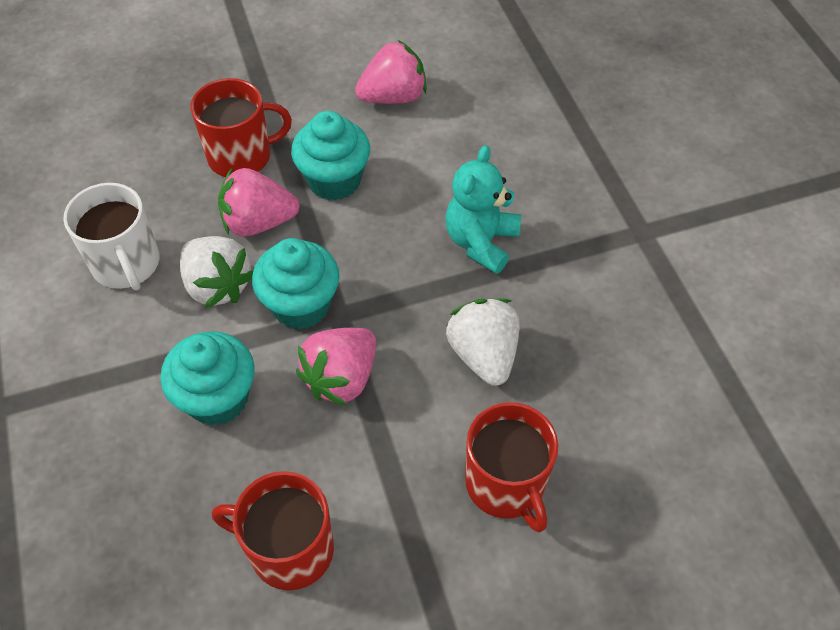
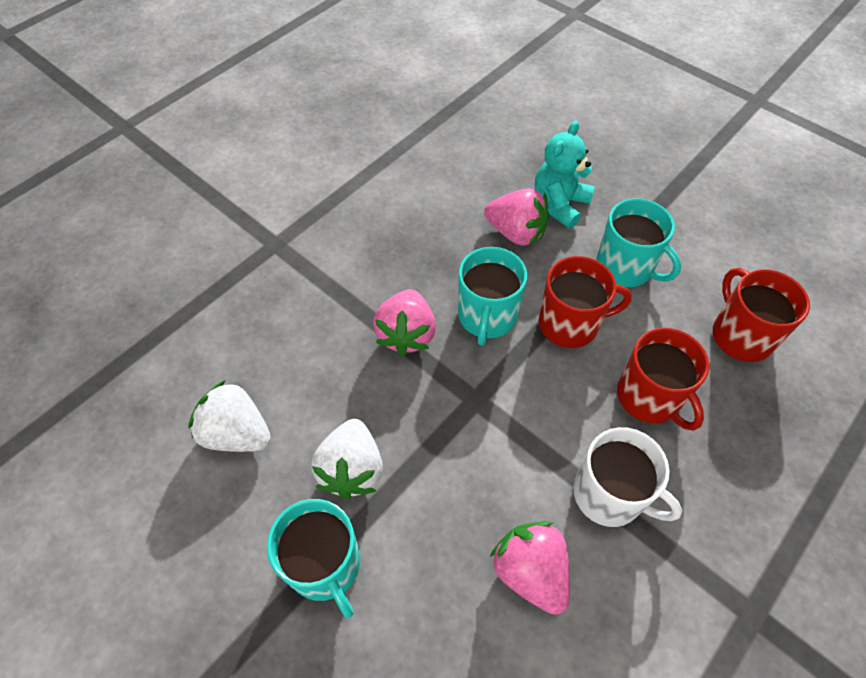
turquoise cupcake: [160,331,255,426] [252,238,339,330] [291,111,370,200] = 3 -> none = 0
turquoise mug: none = 0 -> [267,499,360,618] [458,247,527,346] [596,198,681,287] = 3

